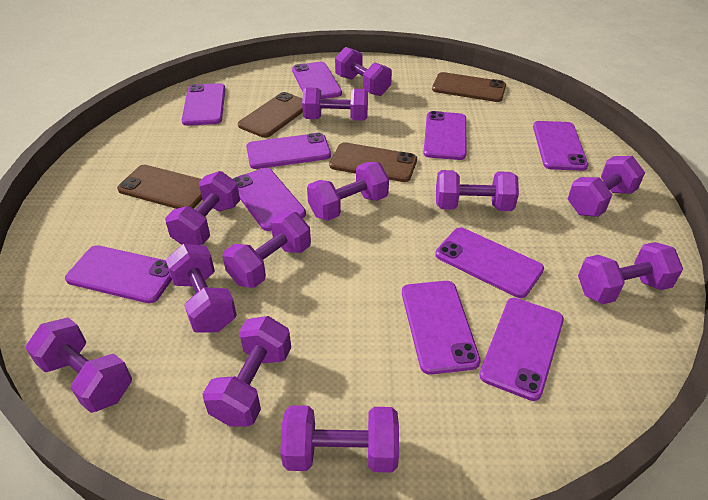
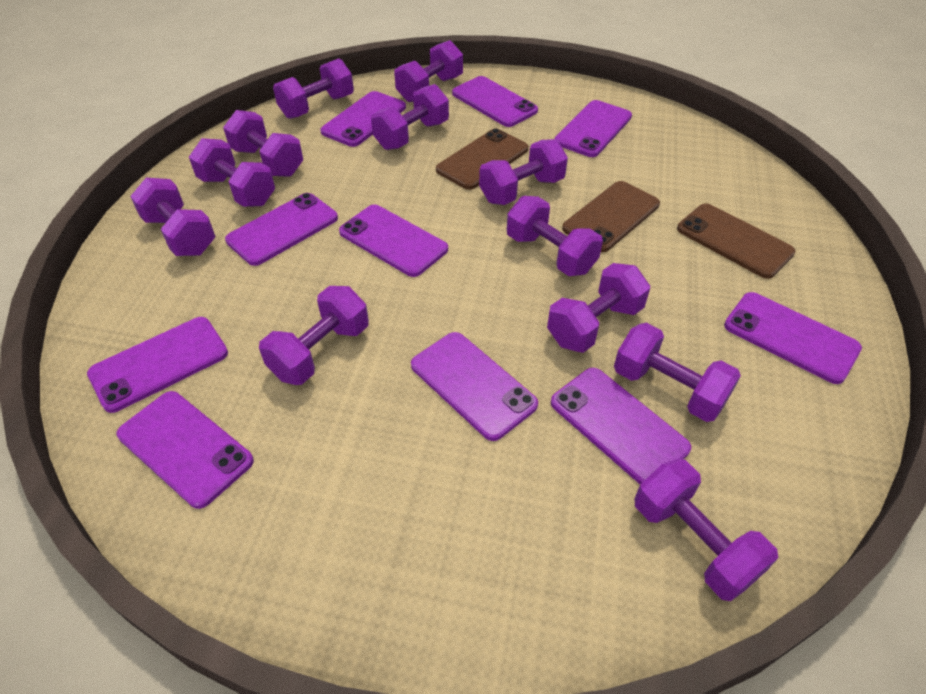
brown phone: [117,165,202,209] [238,92,303,138] [329,142,417,182] [432,72,506,102] = 4 -> [436,128,529,190] [562,181,660,252] [677,204,796,279] = 3

